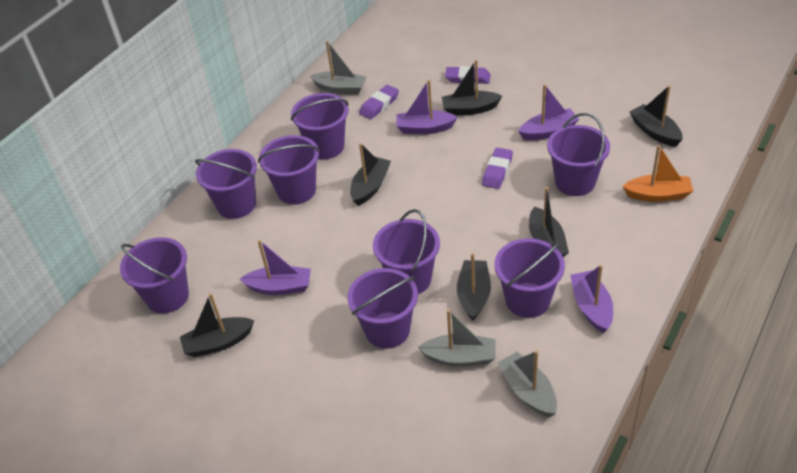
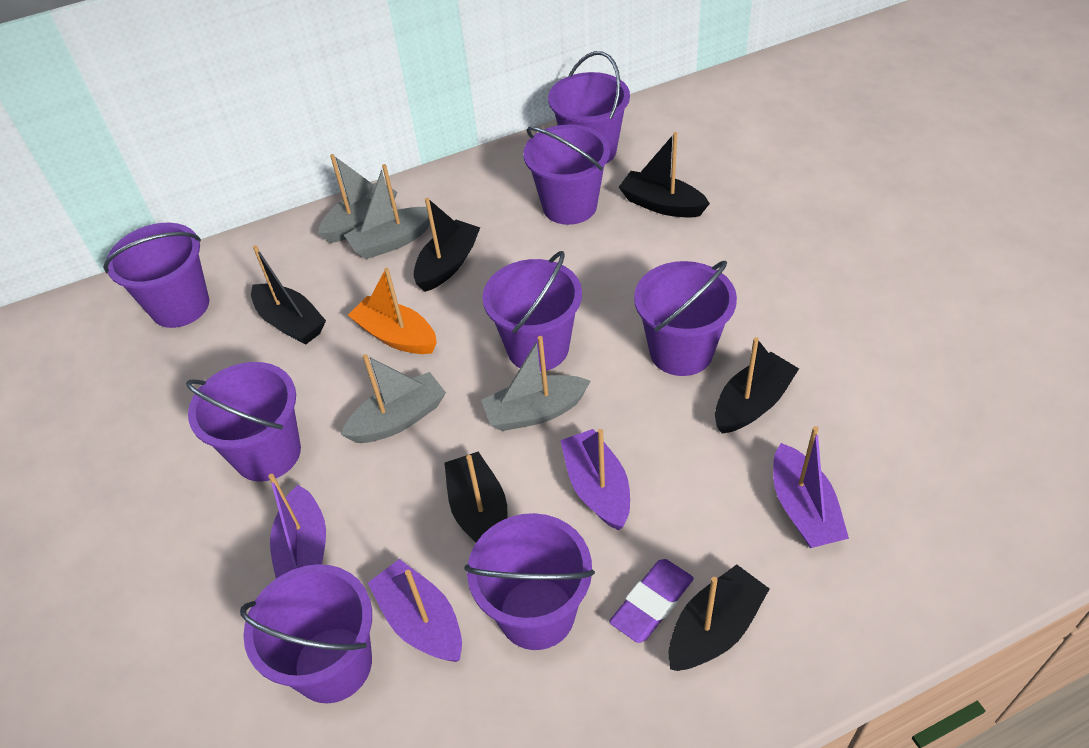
grey boat: [310,41,367,95] [418,309,495,367] [497,350,557,417] = 3 -> [318,154,397,243] [341,354,446,443] [344,164,430,259] [481,336,590,431] = 4
purple eraser: [359,85,399,119] [445,66,490,84] [482,148,513,189] = 3 -> [609,559,694,643] = 1

